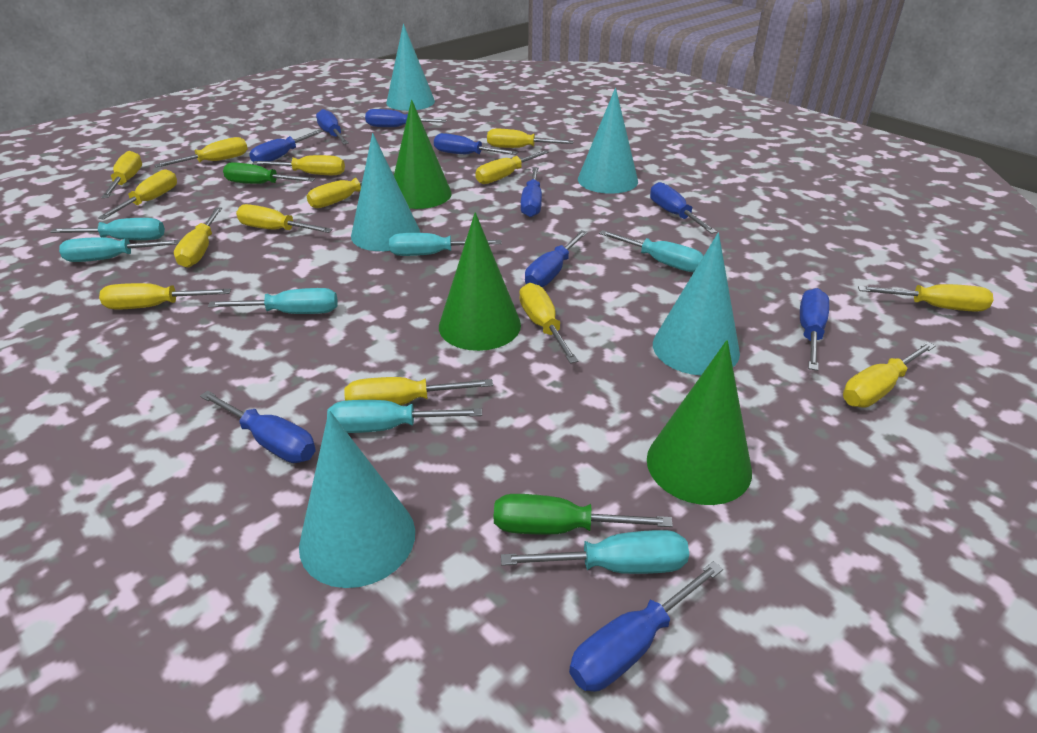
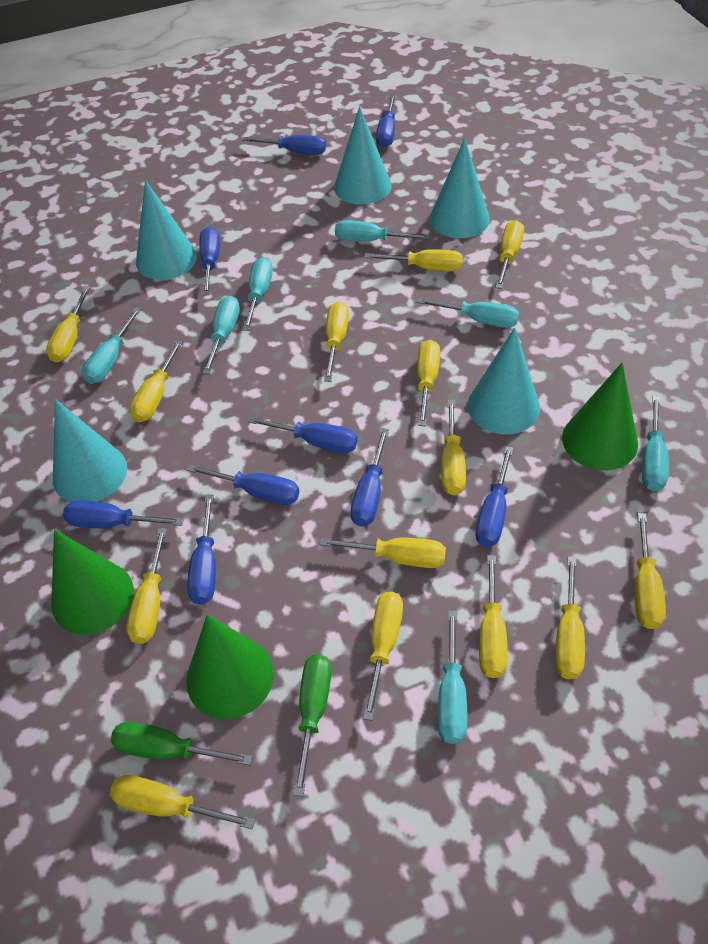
blue screwdriver: [200,391,316,463] [249,130,323,162] [316,109,349,144] [365,109,447,127] [434,133,518,155] [521,167,542,217] [525,230,588,287] [569,561,723,692] [650,182,717,234] [800,288,829,371] = 10 -> [63,500,184,528] [187,464,299,505] [187,494,216,605] [199,227,220,296] [242,135,326,155] [247,416,358,453] [351,428,389,527] [376,95,396,148] [476,446,513,547] = 9

